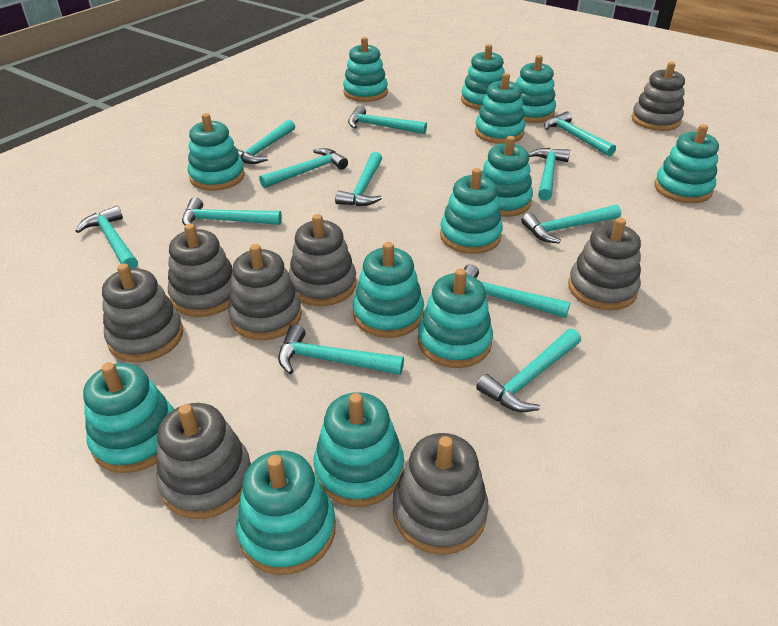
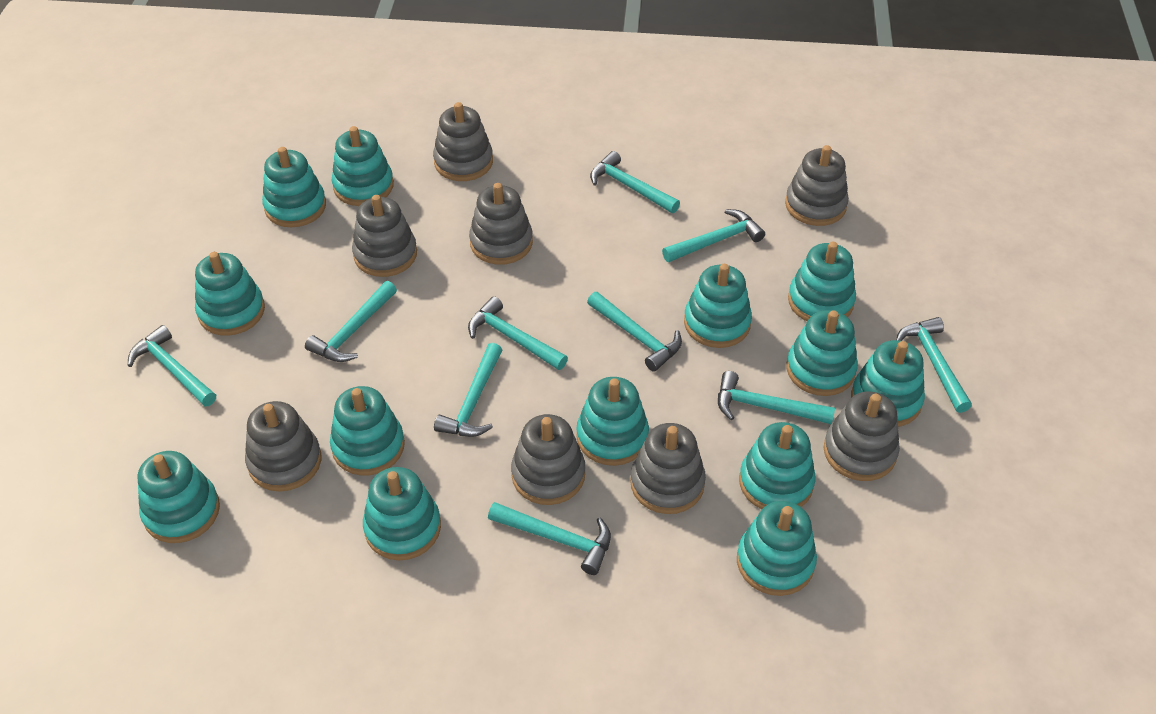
turquoise hammer: [76,206,138,268] [182,197,282,225] [237,120,295,164] [259,148,348,188] [278,324,404,375] [335,152,382,206] [348,106,427,134] [464,264,570,318] [476,329,581,412] [521,205,621,243] [528,148,570,201] [544,111,616,156] = 12 -> [128,325,216,407] [305,281,397,362] [434,343,502,437] [468,296,568,370] [488,502,611,575] [587,292,682,372] [590,151,680,213] [662,209,765,262] [718,371,835,424] [896,317,972,413] = 10

